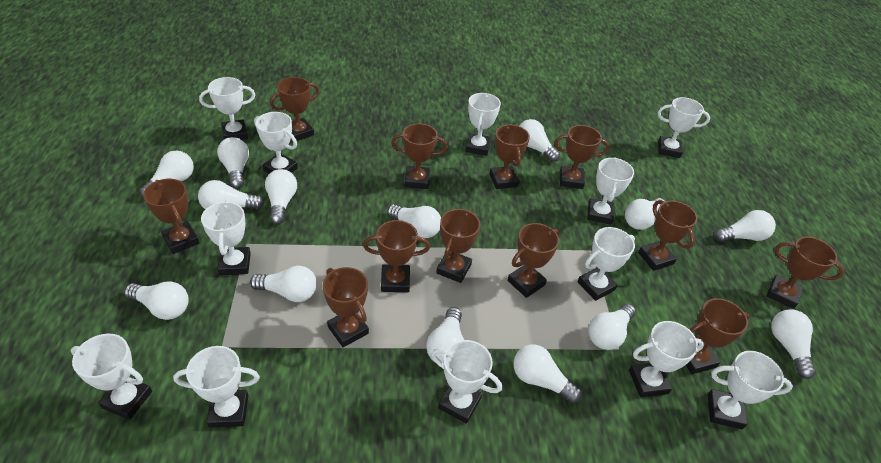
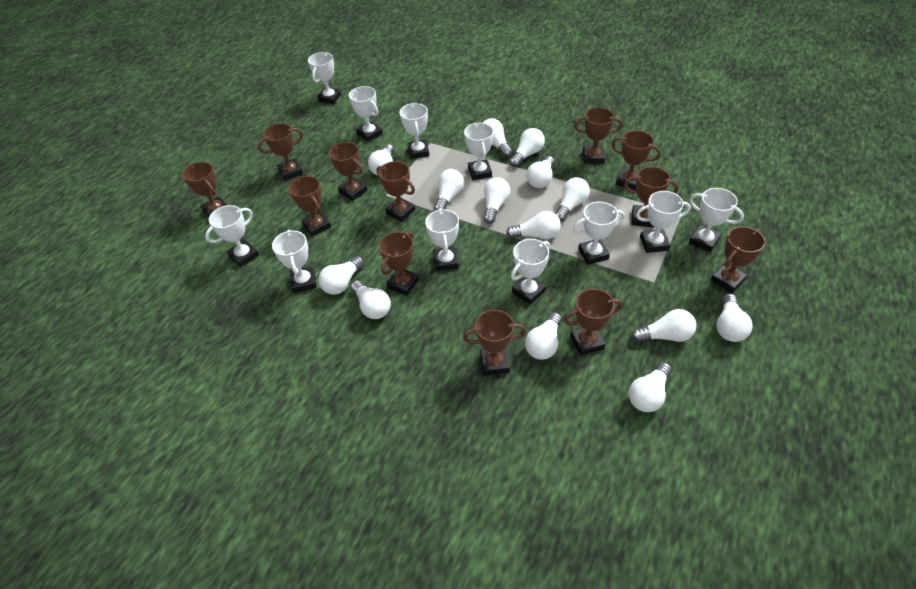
white trophy: [71,334,152,420] [173,346,260,428] [199,77,255,140] [201,200,251,275] [254,112,298,174] [431,340,502,424] [465,93,501,156] [578,227,635,301] [587,157,634,225] [629,321,704,397] [658,97,710,158] [708,351,793,429] = 12 -> [205,205,259,267] [272,230,317,293] [308,52,341,104] [349,86,383,142] [400,103,429,159] [425,208,459,271] [464,123,494,180] [511,239,550,305] [573,202,625,265] [636,191,691,253] [689,188,744,252] = 11

